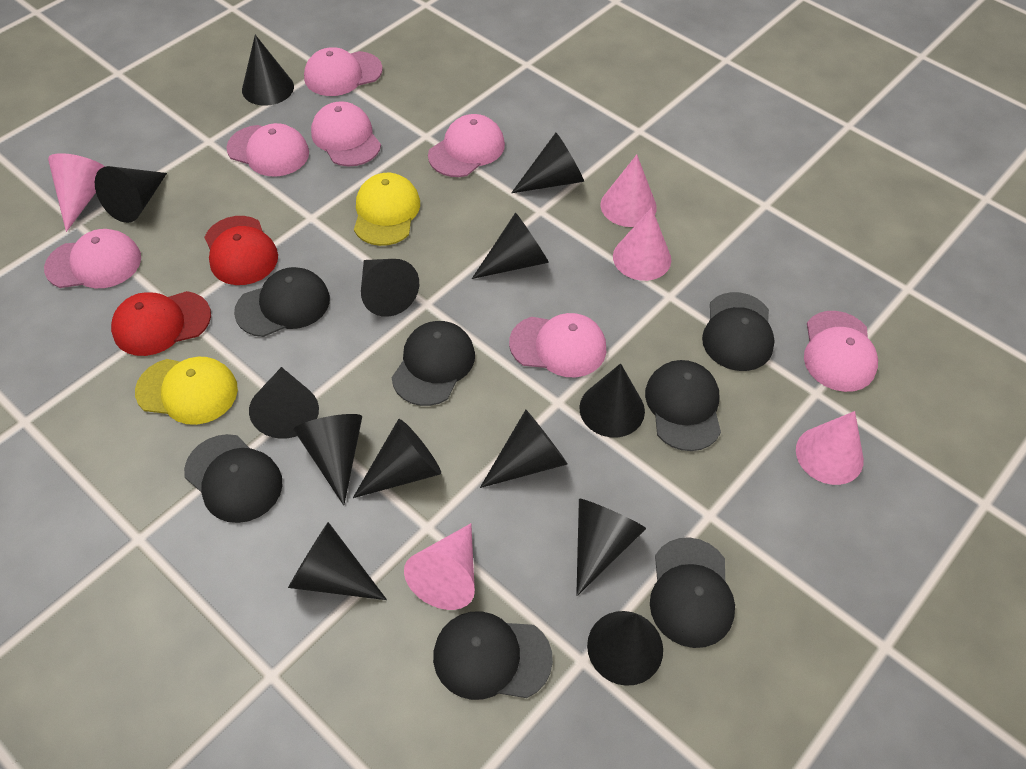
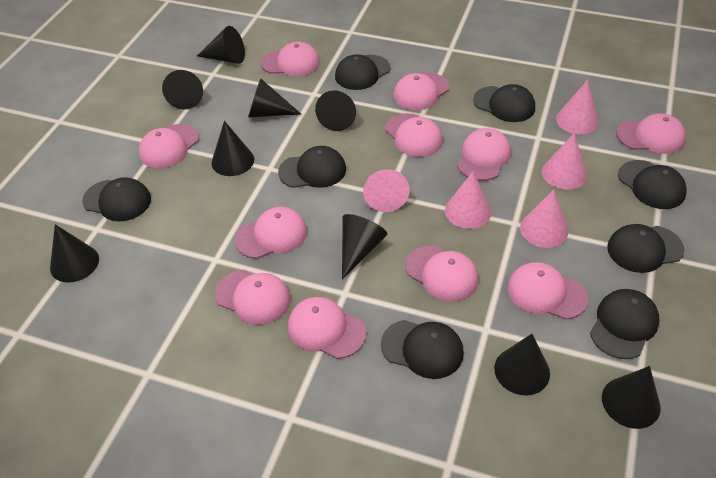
black cap: [184,434,282,523] [234,267,330,337] [392,321,475,406] [433,612,553,700] [645,360,721,451] [650,537,735,648] [702,292,775,371] = 7 -> [82,177,151,221] [278,146,346,188] [335,54,390,90] [381,320,464,379] [473,84,535,122] [590,289,660,359] [607,224,684,273] [618,160,687,209] = 8
black cone: [95,166,167,223] [242,35,294,106] [249,367,319,439] [288,522,387,600] [293,414,362,505] [353,419,441,498] [361,259,419,317] [472,212,549,279] [480,410,568,488] [511,133,584,193] [576,499,646,596] [579,363,645,437] [587,611,663,686] = 13 -> [50,224,99,283] [162,70,203,109] [197,26,245,64] [211,121,254,176] [248,78,301,117] [315,90,356,131] [342,214,387,279] [494,334,550,395] [602,366,661,429] = 9
pink cap: [44,229,141,288] [227,123,309,176] [304,47,383,96] [311,101,381,166] [428,114,505,177] [509,313,606,377] [804,311,878,392] = 7 -> [139,124,199,168] [215,270,290,325] [235,207,307,259] [261,42,320,76] [288,297,366,359] [385,114,443,157] [393,73,449,110] [405,245,478,302] [457,128,511,181] [507,262,588,320] [616,113,686,154] = 11
red cap: [111,291,211,356] [204,216,278,285] = 2 -> none = 0
yellow cap: [135,357,238,425] [354,173,420,246] = 2 -> none = 0

